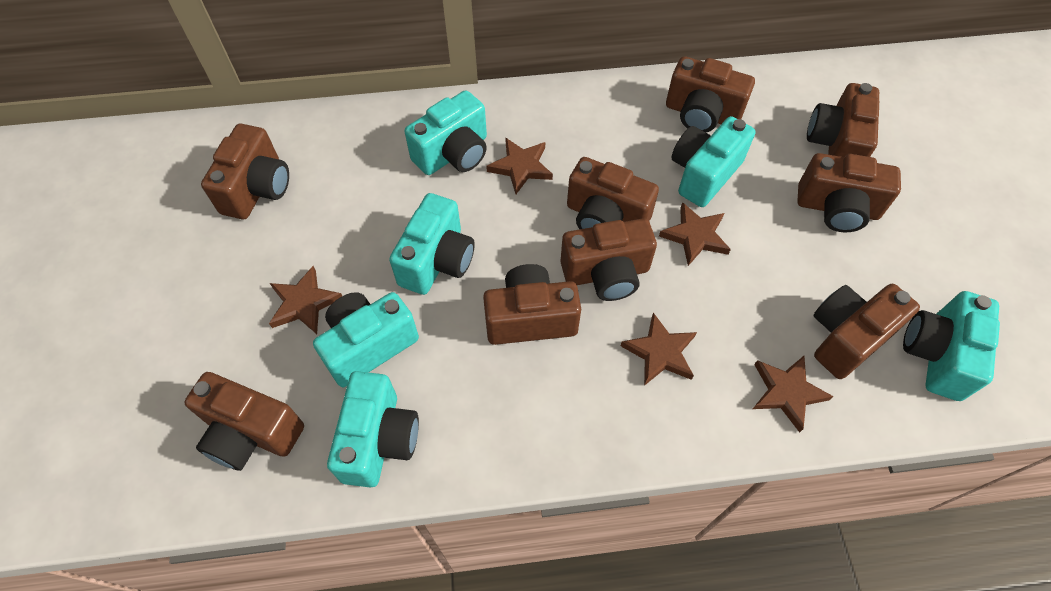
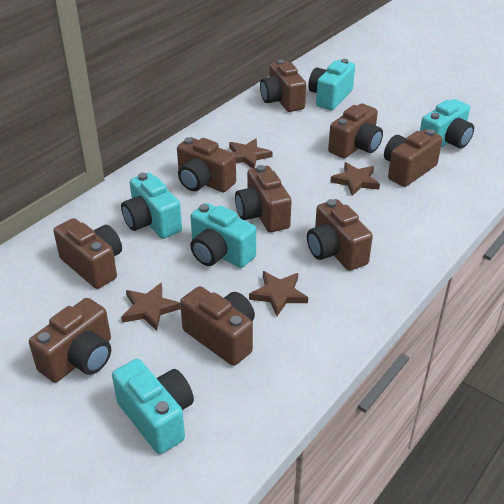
brown star: [269,266,342,334] [486,138,553,194] [621,313,697,386] [659,202,731,266] [753,356,834,432] = 5 -> [121,283,181,331] [229,138,273,169] [249,271,308,316] [330,162,380,196] = 4
turquoise camera: [313,292,419,387] [327,371,419,488] [389,193,475,295] [405,90,487,175] [671,116,755,207] [903,291,1000,401] = 6 -> [112,359,194,454] [121,173,182,239] [190,203,256,268] [308,59,355,110] [420,99,474,148] = 5

